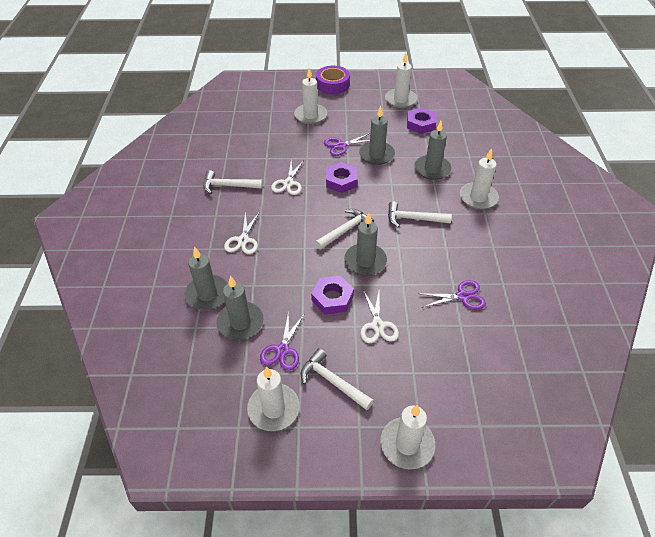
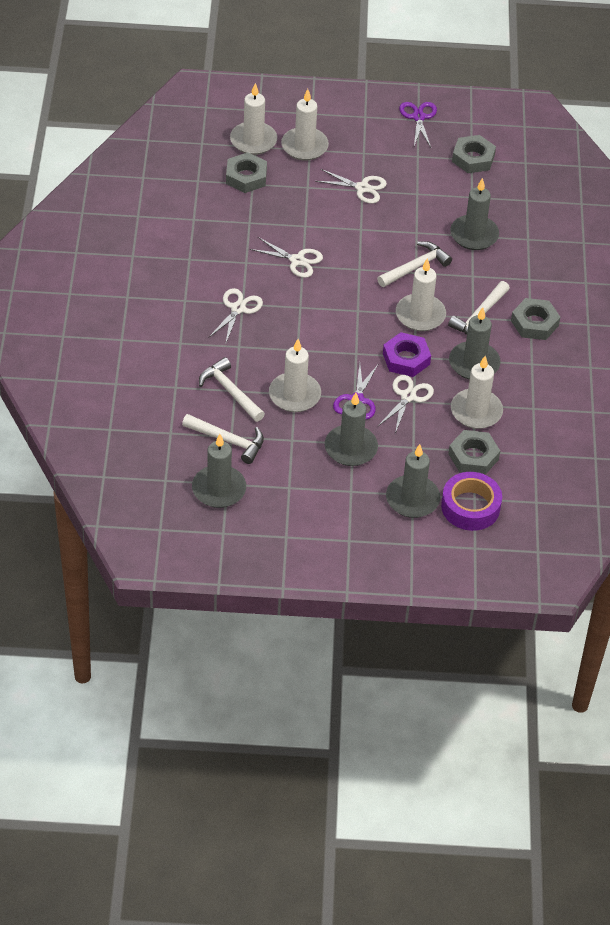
grey nut: none = 0 -> [226,152,267,193] [448,430,500,475] [452,135,496,173] [511,298,560,340] = 4
purple nut: [311,276,354,314] [326,162,357,193] [407,108,436,134] = 3 -> [383,332,431,377] = 1
purple scissors: [260,310,305,370] [324,133,370,156] [421,280,486,310] = 3 -> [333,364,378,419] [399,102,437,147] = 2
white scissors: [224,211,259,254] [271,160,304,195] [360,290,399,343] = 3 -> [208,288,263,345] [250,237,323,278] [315,169,387,203] [378,375,434,434] = 4

